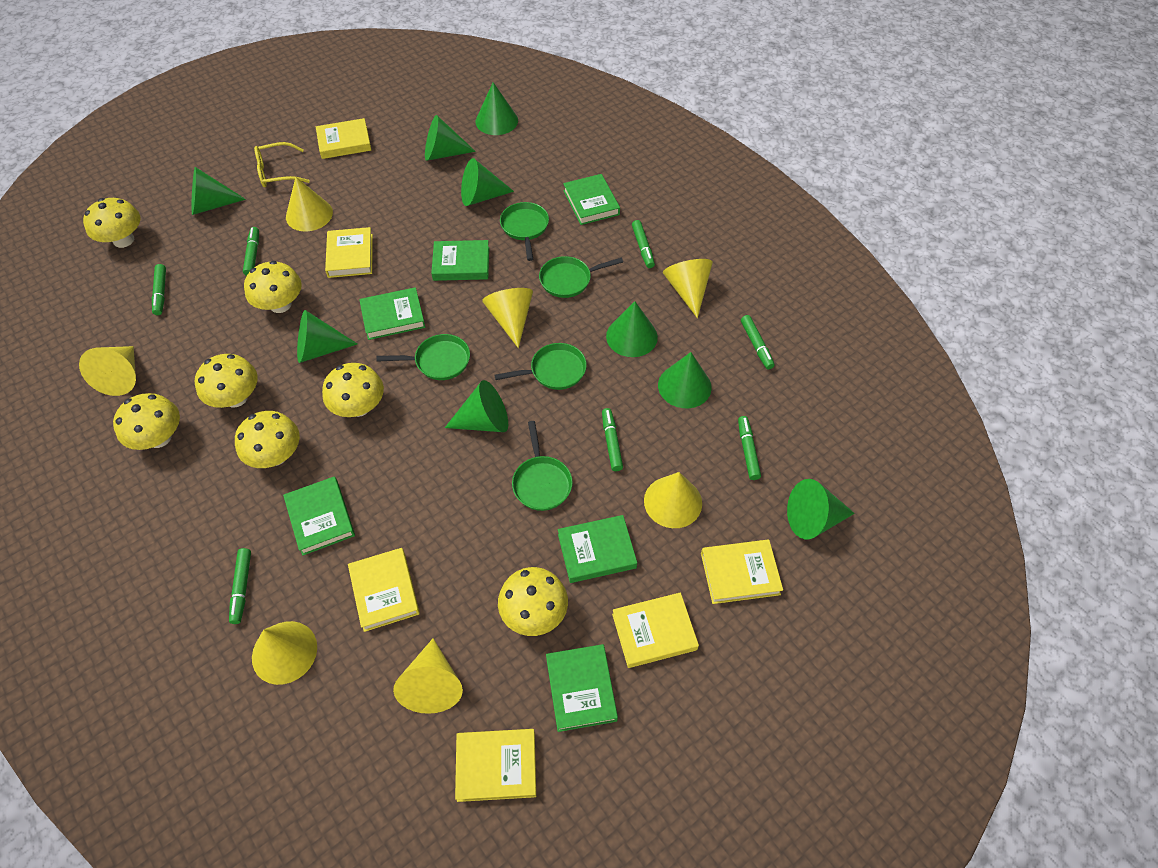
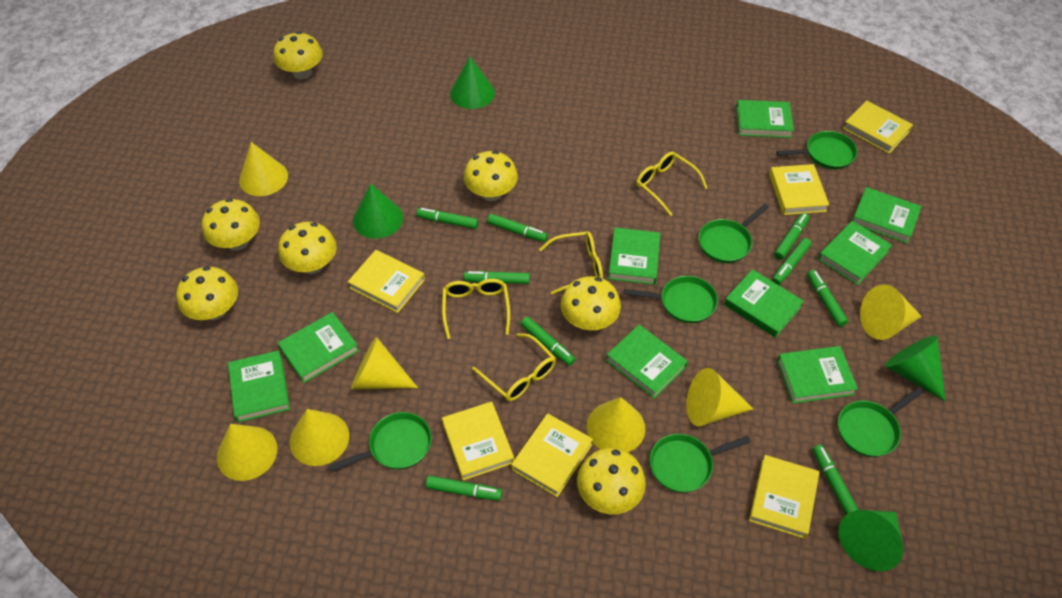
green book: [283,476,355,556] [359,287,425,340] [431,240,489,281] [546,644,618,732] [558,515,637,583] [563,174,620,225] = 6 -> [228,350,290,422] [278,312,359,383] [606,325,688,399] [608,228,660,285] [724,269,804,338] [736,100,794,138] [777,346,858,404] [818,221,892,285] [852,187,922,244] = 9
green cone: [191,167,246,215] [297,310,357,363] [425,115,476,161] [445,380,508,432] [461,158,514,206] [476,82,518,135] [606,301,658,357] [658,352,712,408] [787,479,855,539] = 9 -> [353,184,403,239] [450,57,495,109] [838,510,903,571] [885,335,946,401] = 4
green marker: [152,264,166,315] [229,548,251,624] [243,227,259,276] [602,408,623,471] [632,220,655,268] [738,416,761,480] [741,315,775,369] = 7 -> [417,208,478,229] [426,476,502,501] [464,271,530,284] [487,214,548,242] [521,317,575,366] [772,238,812,285] [774,213,809,260] [807,270,848,327] [813,445,859,515] = 9
green pan: [377,334,470,380] [494,343,587,390] [500,202,549,261] [512,421,573,511] [539,256,623,298] = 5 -> [329,412,432,472] [624,276,718,323] [650,434,751,493] [699,204,769,263] [776,131,858,169] [838,388,923,457] = 6
yellow glasses: [254,142,310,187] = 1 -> [442,279,510,339] [472,333,556,401] [539,232,603,295] [636,152,707,216] = 4

